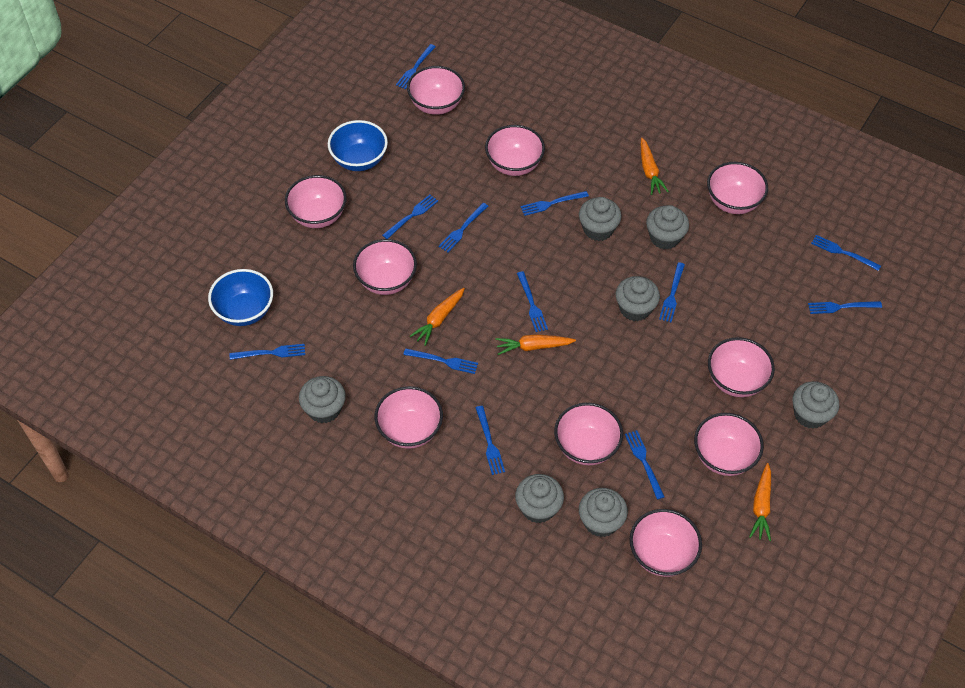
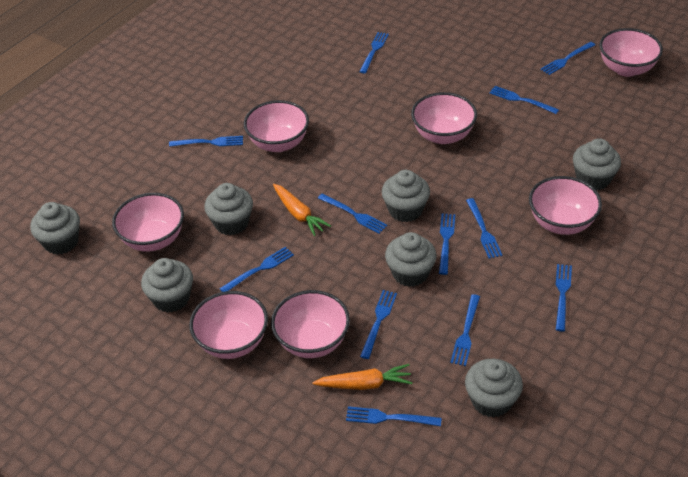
blue bowl: [208,269,273,326] [328,120,388,171] = 2 -> none = 0
orange carrot: [410,288,465,346] [496,334,576,355] [641,138,669,195] [749,463,771,541] = 4 -> [273,184,331,236] [312,364,413,390] = 2
pink bowl: [285,175,347,228] [353,239,417,295] [375,386,443,448] [407,66,465,115] [485,125,545,176] [554,402,623,465] [630,509,702,577] [694,413,764,476] [707,162,768,214] [708,337,775,397] = 10 -> [112,193,184,252] [189,291,268,359] [244,100,309,152] [271,290,350,358] [411,92,477,144] [529,176,602,235] [599,28,663,77] = 7

